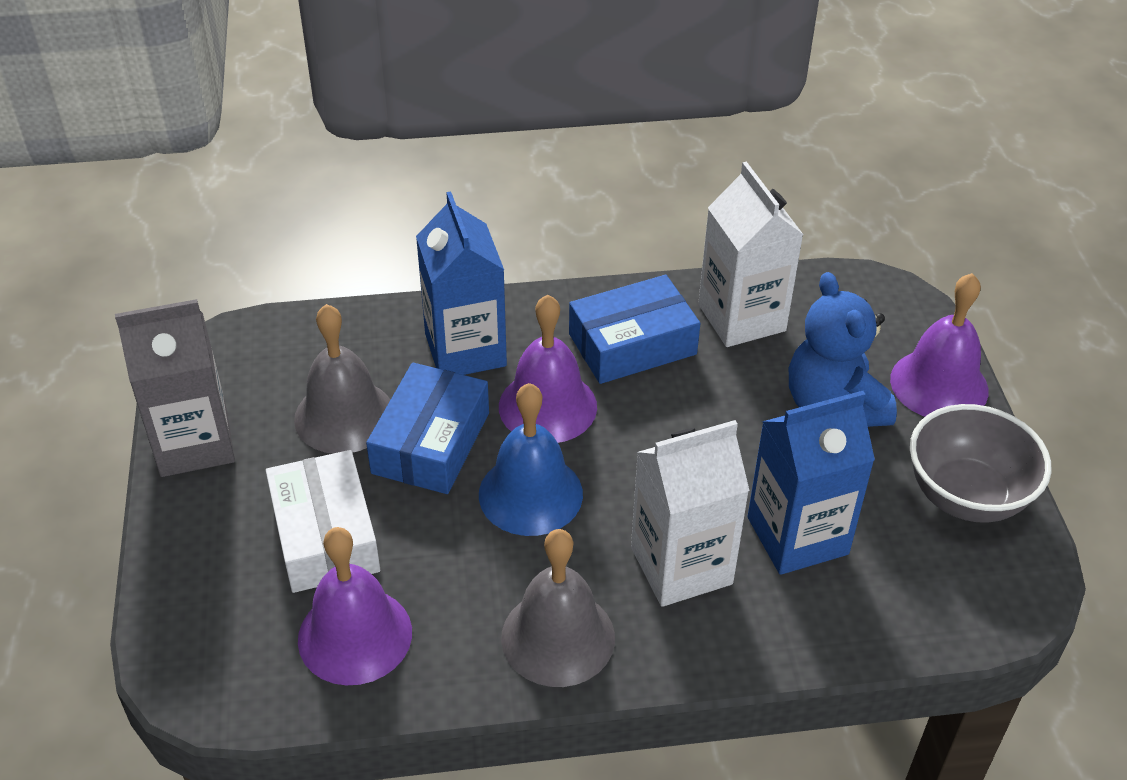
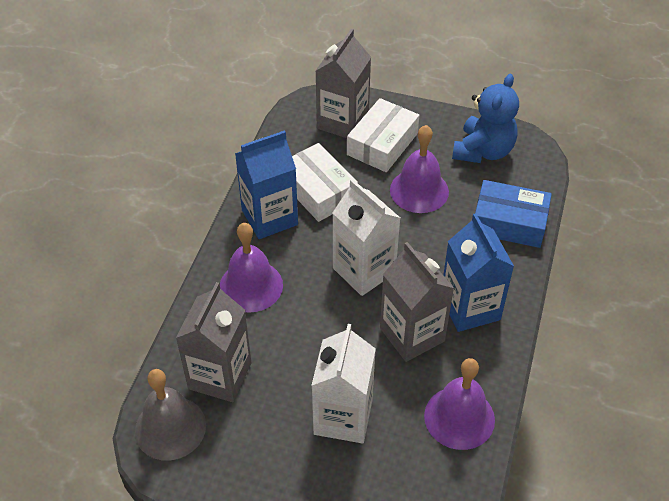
blue bell: [479,383,583,536] = 1 -> none = 0
blue box: [366,363,489,494] [569,275,700,384] = 2 -> [475,180,552,248] = 1
grey bell: [294,304,390,454] [501,529,615,687] = 2 -> [135,369,206,461] = 1
grey bowl: [910,404,1052,523] = 1 -> none = 0
grey carton: [115,299,235,477] = 1 -> [176,282,252,402] [316,29,371,138] [380,242,454,362] = 3
white box: [266,450,380,593] = 1 -> [292,143,358,222] [347,98,419,172] = 2

